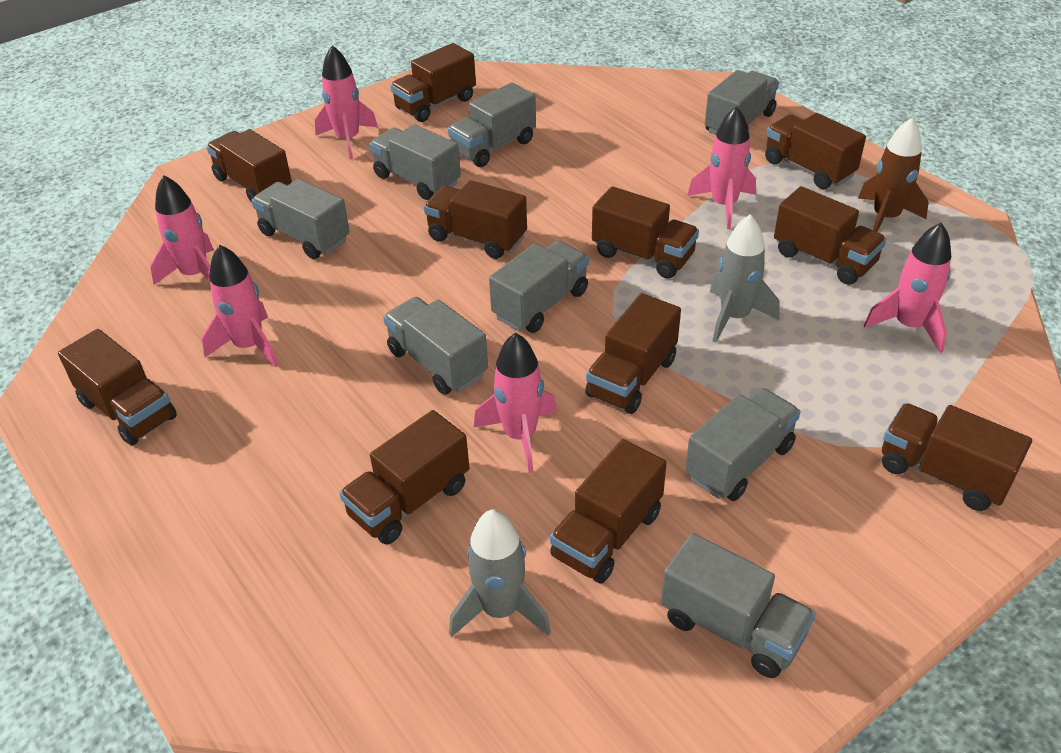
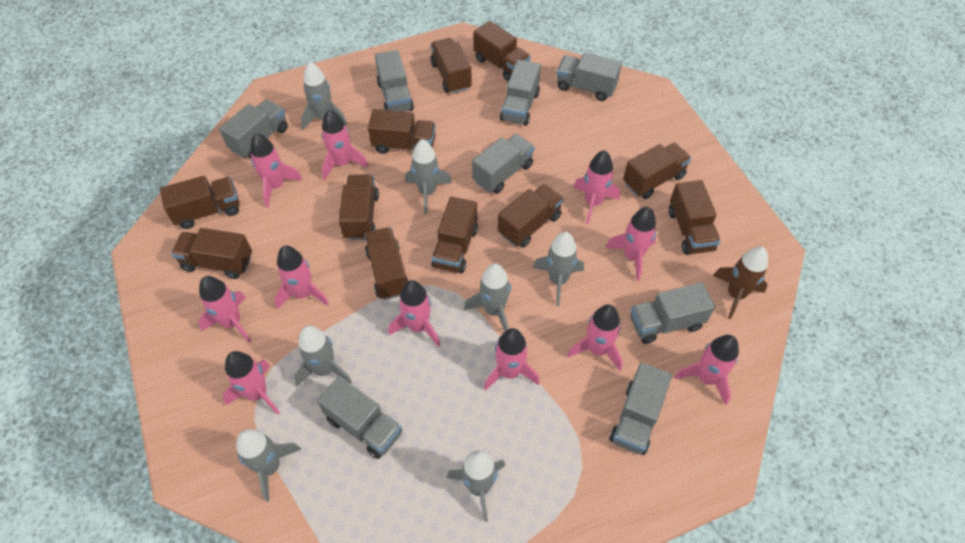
grey rocket: [449,509,551,637] [710,214,780,343] = 2 -> [236,429,301,502] [294,326,352,386] [301,62,347,130] [405,139,452,214] [446,450,505,522] [464,263,511,331] [533,232,584,306] = 7
pink rocket: [150,175,214,285] [202,245,279,367] [315,45,378,159] [474,332,557,473] [687,106,756,229] [864,223,951,353] = 6 -> [198,276,251,342] [223,351,280,415] [250,133,303,208] [274,246,329,309] [322,109,368,180] [388,280,440,347] [484,328,540,391] [567,305,623,371] [573,150,620,224] [605,207,656,281] [674,335,739,405] = 11

